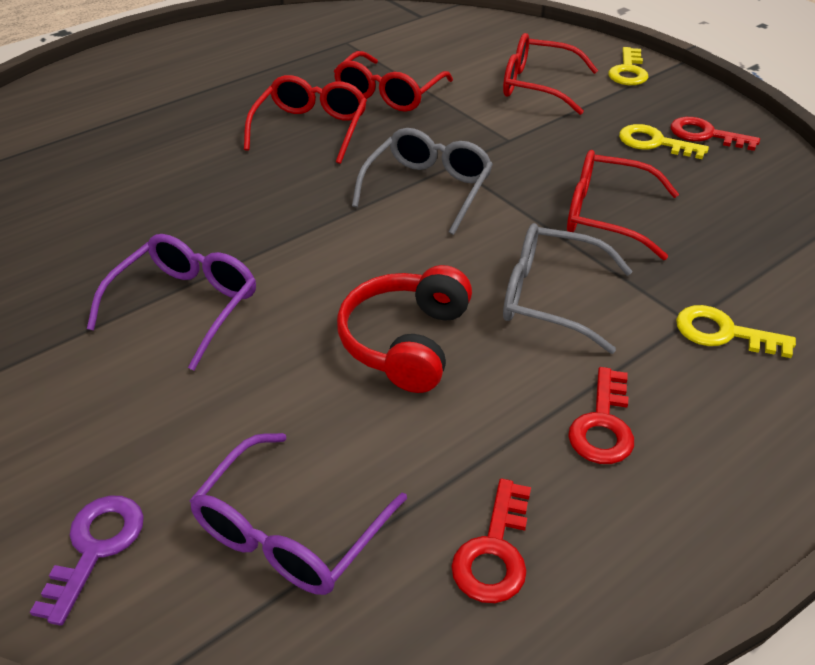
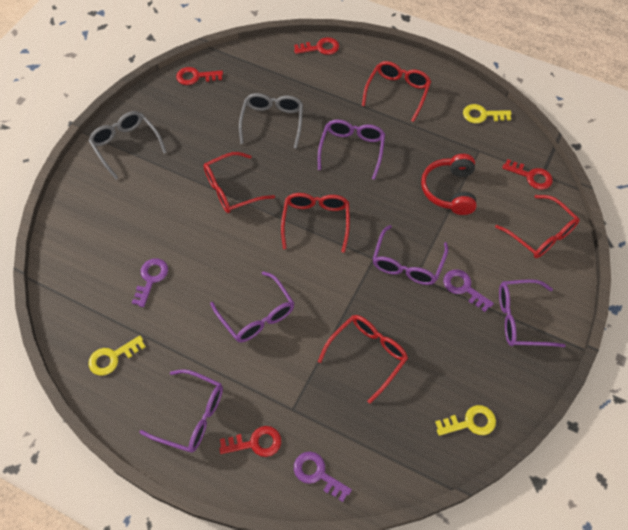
purple glasses: [87,234,256,371] [189,433,407,595] = 2 -> [140,369,223,453] [210,271,294,343] [318,120,385,180] [373,225,448,285] [499,279,566,347] = 5
purple key: [30,496,144,626] = 1 -> [132,258,168,307] [294,452,352,502] [443,269,494,312] = 3
red glasses: [244,75,367,164] [334,51,453,112] [503,33,598,115] [567,150,679,260] = 4 -> [204,152,275,213] [281,193,350,253] [318,315,408,404] [362,61,431,122] [495,195,579,258] = 5
red key: [451,479,531,603] [568,367,634,464] [671,117,760,151] = 3 -> [176,67,223,85] [219,426,281,457] [294,37,339,55] [502,159,553,190] = 4

